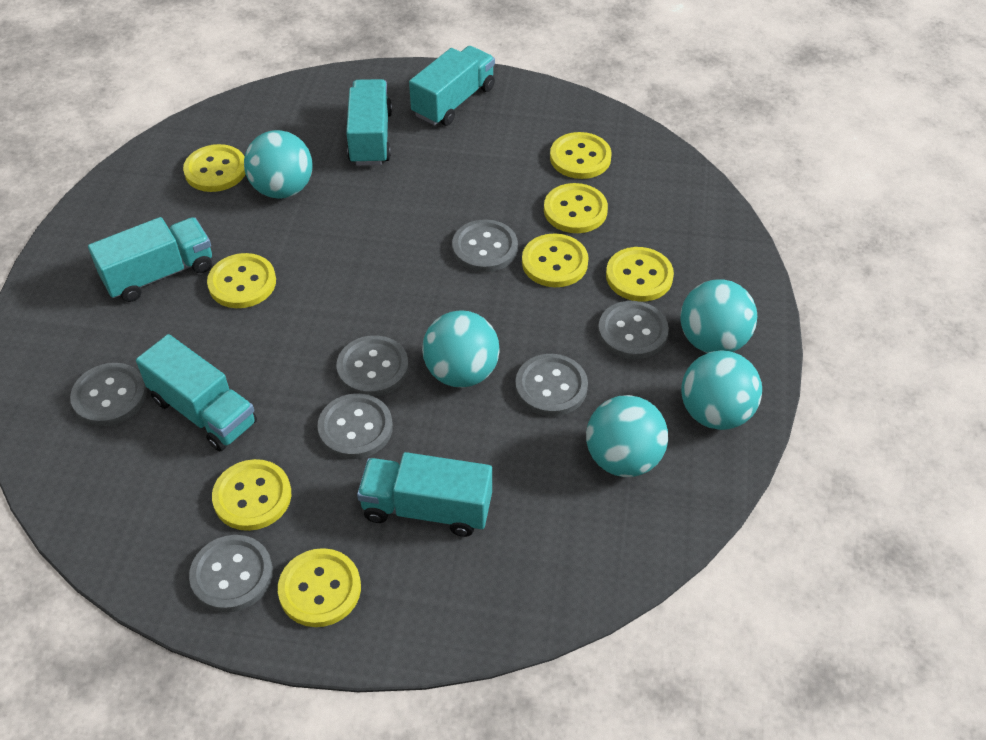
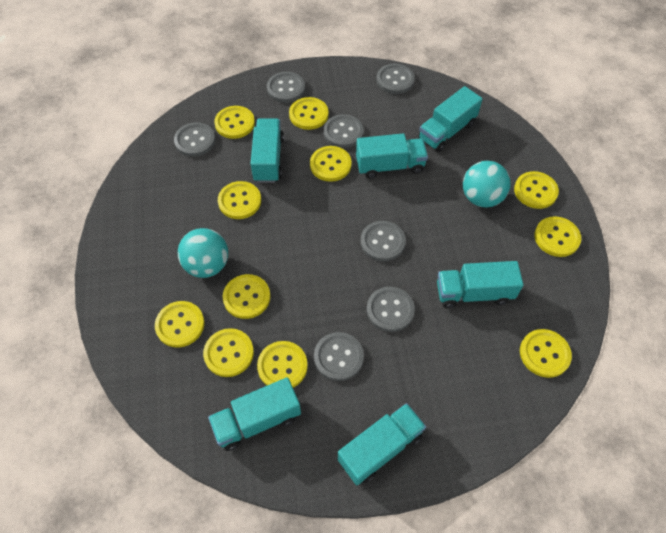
turquoise ball: [244,130,313,199] [422,310,500,388] [586,395,668,477] [680,279,757,353] [681,350,762,430] = 5 -> [178,228,228,278] [463,161,511,208] = 2
turquoise truck: [88,217,212,302] [136,334,257,451] [346,79,392,166] [357,452,492,537] [409,46,495,126] = 5 -> [208,377,301,451] [251,118,284,183] [338,403,426,485] [356,133,428,179] [418,86,483,152] [437,261,523,308] = 6
yellow button: [183,144,245,192] [207,253,276,308] [212,459,291,531] [278,548,361,627] [522,233,588,287] [544,183,608,233] [550,132,612,179] [606,247,674,302] = 8 -> [155,301,205,348] [203,328,254,377] [214,106,255,139] [218,181,261,219] [222,274,271,319] [257,341,308,388] [289,97,329,130] [310,146,352,182] [514,171,559,209] [520,329,572,378] [534,216,581,257] = 11

